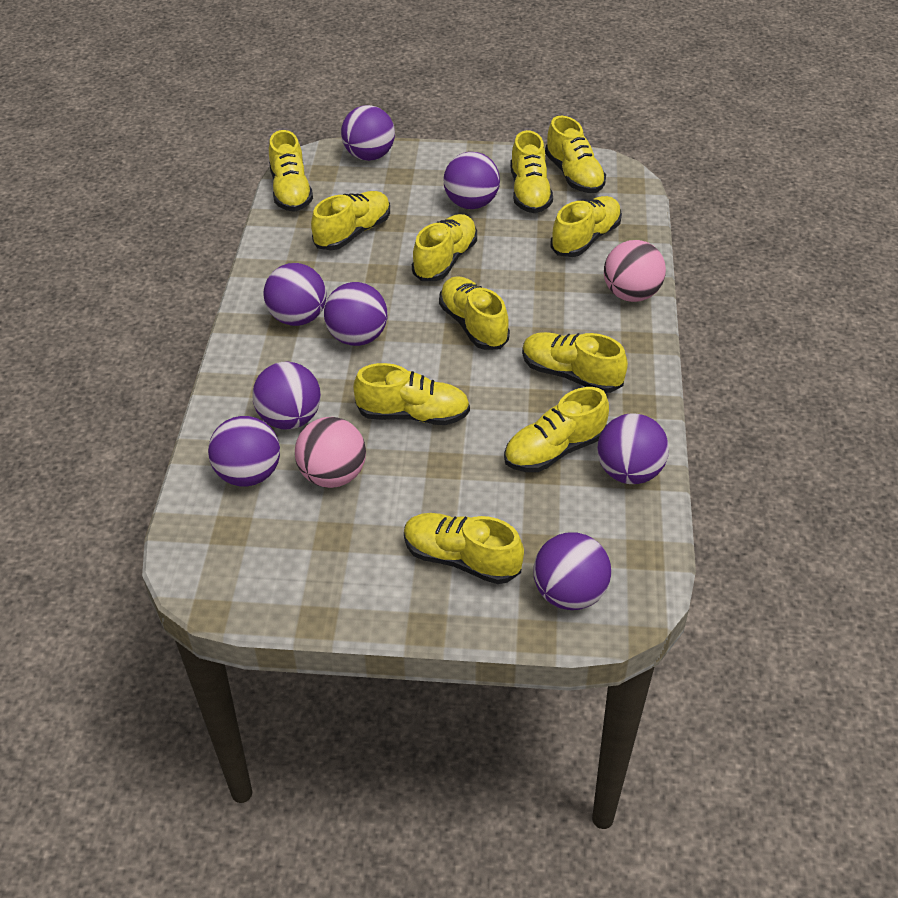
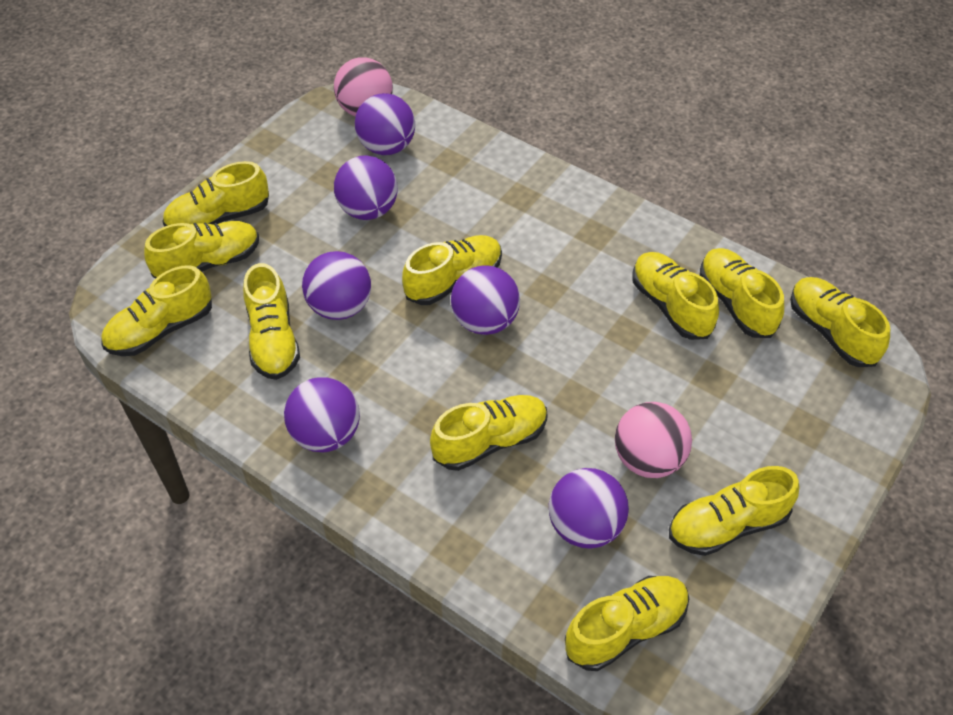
purple ball: [208,416,280,486] [252,362,321,430] [263,263,327,326] [324,282,388,346] [341,105,395,161] [444,152,500,209] [533,532,611,610] [597,413,669,484] = 8 -> [284,377,360,452] [302,251,371,320] [334,155,398,220] [355,93,415,155] [451,265,520,335] [549,468,629,549] = 6

